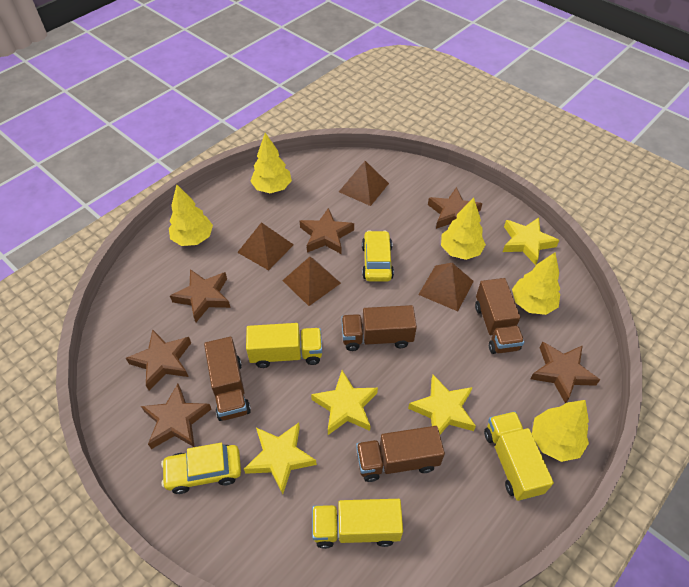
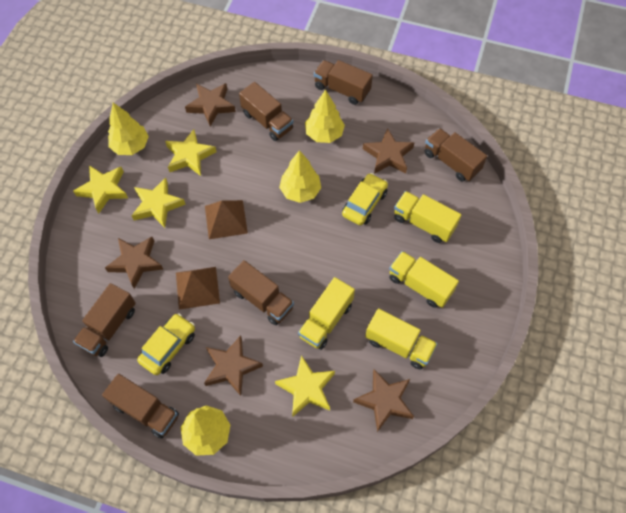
brown pyramid: [237,222,294,270] [282,257,341,306] [339,161,389,206] [418,263,474,311] = 4 -> [176,267,220,310] [205,200,248,239] = 2
brown star: [126,329,191,391] [141,384,211,449] [170,269,231,322] [300,208,354,254] [428,187,483,229] [530,342,600,403] = 6 -> [105,237,163,289] [185,83,236,126] [204,335,263,396] [353,369,414,432] [363,128,414,174] = 5
brown truck: [204,337,251,421] [341,305,417,351] [356,426,445,482] [475,278,524,354] = 4 -> [73,283,136,357] [102,374,179,439] [228,260,294,325] [239,82,293,141] [314,60,373,105] [425,128,487,182] = 6
yellow tree: [169,185,213,246] [250,133,292,193] [441,197,486,260] [512,253,560,315] [532,400,589,462] = 5 -> [108,103,149,155] [181,406,230,456] [279,150,321,203] [305,89,345,143] = 4
yellow truck: [246,323,322,368] [312,499,403,549] [484,411,554,501] = 3 -> [298,277,355,350] [365,308,438,370] [389,251,459,308] [394,191,461,243] = 4

